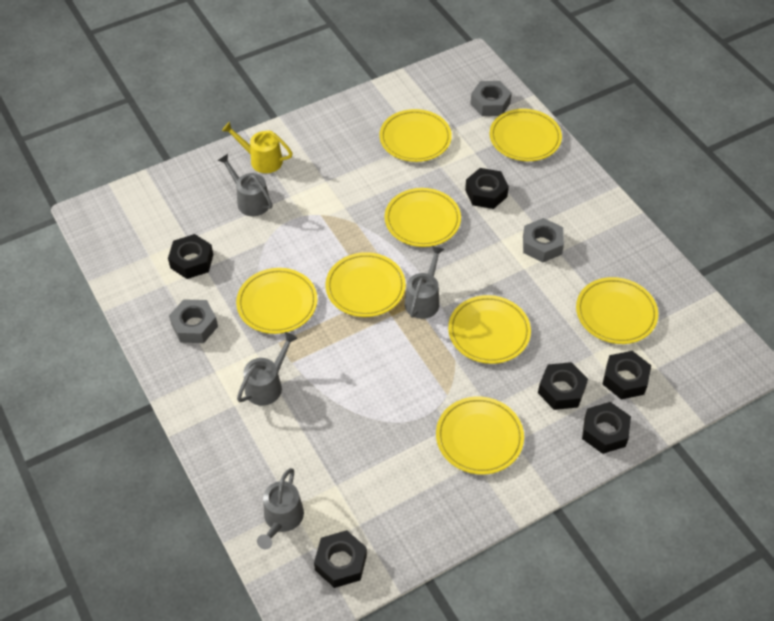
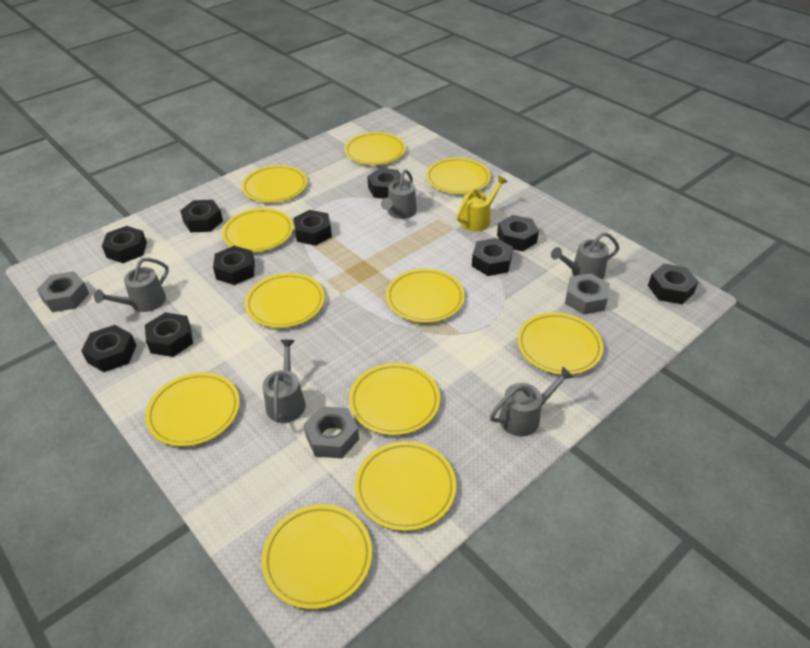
black nut: [168,234,213,279] [314,530,367,588] [465,168,509,209] [538,362,588,410] [582,402,631,454] [603,351,651,399] = 6 -> [81,325,136,372] [102,226,147,263] [145,312,193,357] [180,200,223,232] [213,246,255,285] [293,210,332,246] [367,168,405,199] [472,238,513,276] [497,215,539,251] [648,264,699,304] = 10
grey watering can: [218,154,273,216] [237,332,298,406] [257,468,304,549] [404,246,444,319] = 4 -> [94,258,169,312] [263,340,305,423] [381,170,417,219] [490,366,574,437] [551,232,619,279] = 5
yellow plate: [236,268,317,334] [326,252,406,317] [379,109,452,162] [385,188,461,247] [436,396,524,475] [448,295,531,364] [489,109,562,161] [576,277,658,344] = 8 -> [145,372,240,447] [222,208,293,252] [241,165,307,203] [245,273,325,328] [262,504,372,609] [344,132,406,165] [349,363,440,435] [355,441,456,531] [386,269,465,323] [426,158,491,194] [517,312,603,375] = 11

